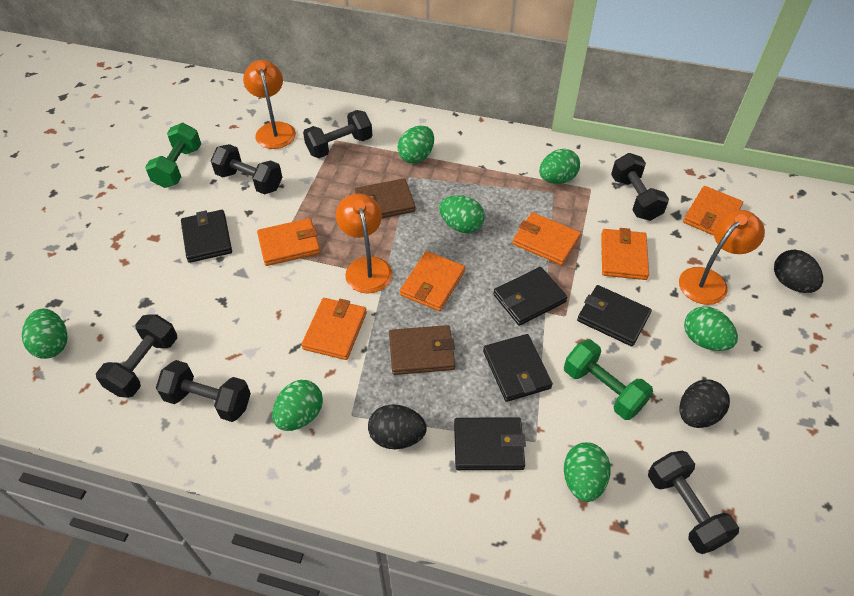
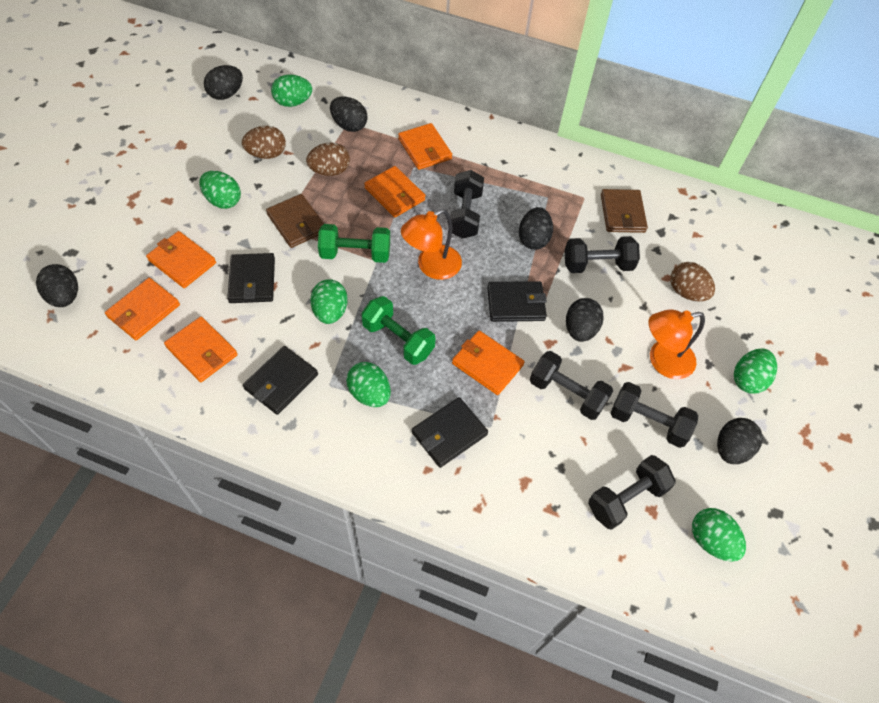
black dumbbell: [96,314,177,398] [156,360,251,422] [211,144,283,195] [303,110,372,158] [611,153,669,221] [648,451,739,554] = 6 -> [450,170,484,239] [530,351,613,420] [564,236,640,273] [588,455,676,530] [611,382,698,448] = 5
black egg: [368,404,427,449] [680,379,730,428] [774,250,823,293] = 3 -> [36,264,78,307] [204,65,243,100] [330,96,368,132] [519,207,553,250] [566,298,604,342] [717,418,763,464] = 6
black wallet: [181,210,232,263] [454,417,526,470] [483,334,553,402] [493,267,568,326] [577,285,652,346] = 5 -> [227,253,275,303] [243,346,318,415] [412,397,488,468] [487,281,547,322] = 4
brown egg: none = 0 -> [242,126,286,159] [306,142,350,176] [670,262,715,301] = 3
green egg: [22,309,68,359] [272,380,323,431] [397,126,434,164] [439,195,485,233] [539,149,580,184] [564,442,610,502] [684,307,738,351] = 7 -> [200,171,241,209] [271,74,312,107] [310,279,348,324] [346,362,391,407] [692,508,746,562] [734,348,777,394] = 6
orange lamp: [243,60,296,149] [336,194,392,294] [679,210,765,305] = 3 -> [401,209,462,280] [648,309,705,379] = 2

